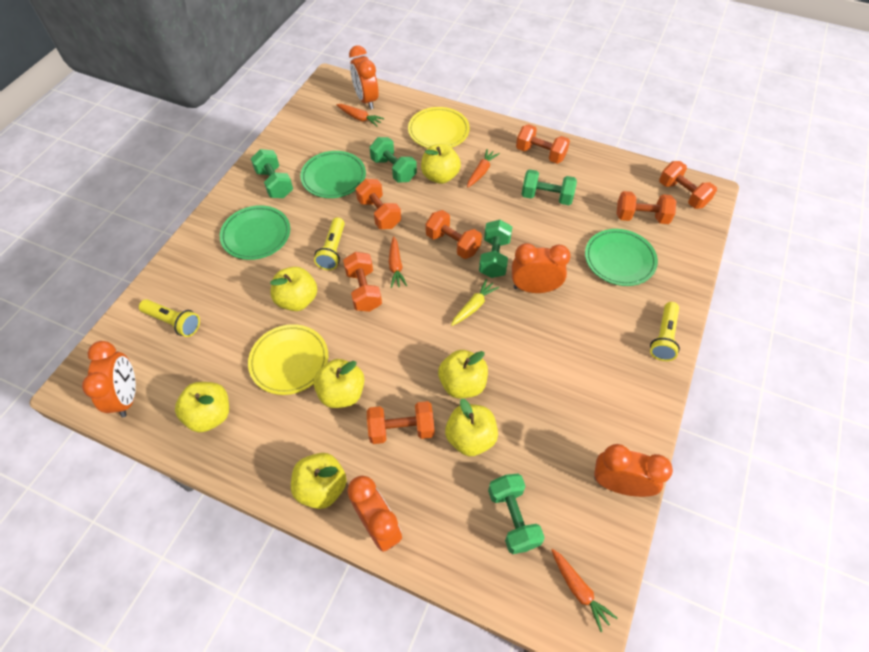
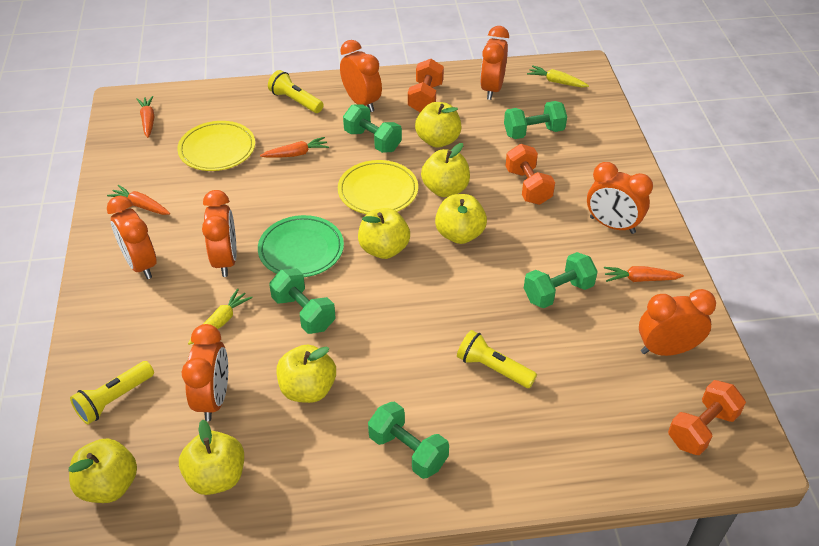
green plate: [220,205,290,260] [300,151,366,198] [585,229,658,286] = 3 -> [258,215,344,277] = 1
orange clock: [82,341,136,417] [347,476,402,552] [349,45,379,110] [512,243,571,293] [594,444,673,497] = 5 -> [107,196,157,279] [182,324,228,421] [202,190,237,277] [340,40,382,112] [480,26,509,100] [587,162,653,234] [639,289,716,356] = 7
orange dumbbell: [343,252,382,312] [356,179,401,229] [367,401,434,444] [426,210,482,259] [516,124,570,164] [617,191,676,224] [659,161,717,209] = 7 -> [408,59,444,112] [506,144,555,205] [668,380,746,455] = 3
yellow carrot: [451,279,499,326] = 1 -> [188,289,253,345] [527,65,589,87] = 2

